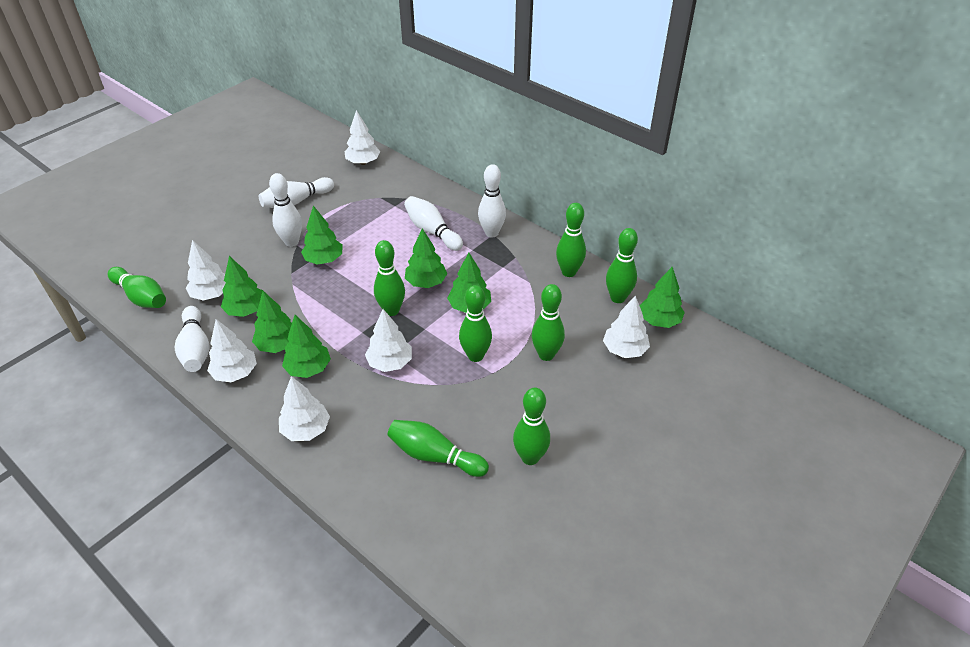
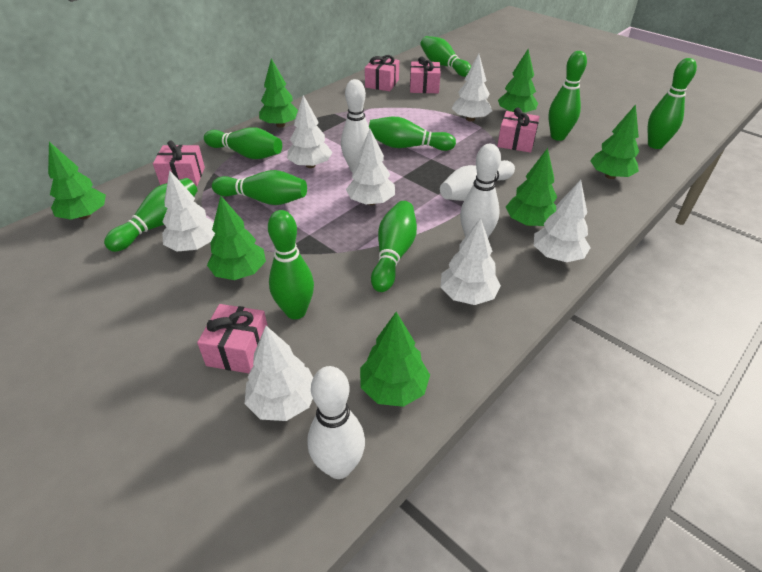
green bowling pin: [108,267,166,308] [374,240,405,316] [387,420,489,477] [459,285,492,362] [513,387,550,465] [532,284,565,361] [556,203,586,277] [606,228,638,303] = 8 -> [104,178,198,252] [204,127,282,159] [212,170,307,205] [268,210,314,319] [369,117,456,151] [371,201,417,292] [421,36,471,77] [548,51,587,141] [648,58,697,149] = 9
pink gift: none = 0 -> [153,140,205,186] [197,304,268,373] [365,55,399,91] [410,57,441,93] [497,107,540,153] = 5
white bowling pin: [175,306,210,372] [259,177,334,208] [269,173,302,247] [404,196,463,251] [478,164,506,237] = 5 -> [307,366,365,479] [341,79,370,173] [440,160,515,201] [460,144,501,237] = 4
white tree: [186,240,226,300] [207,319,257,382] [279,376,330,441] [345,110,380,165] [365,309,412,372] [603,295,650,358] = 6 -> [162,170,215,251] [245,326,313,421] [287,95,333,168] [346,129,395,205] [441,218,501,305] [452,54,492,122] [534,180,591,262] = 7

